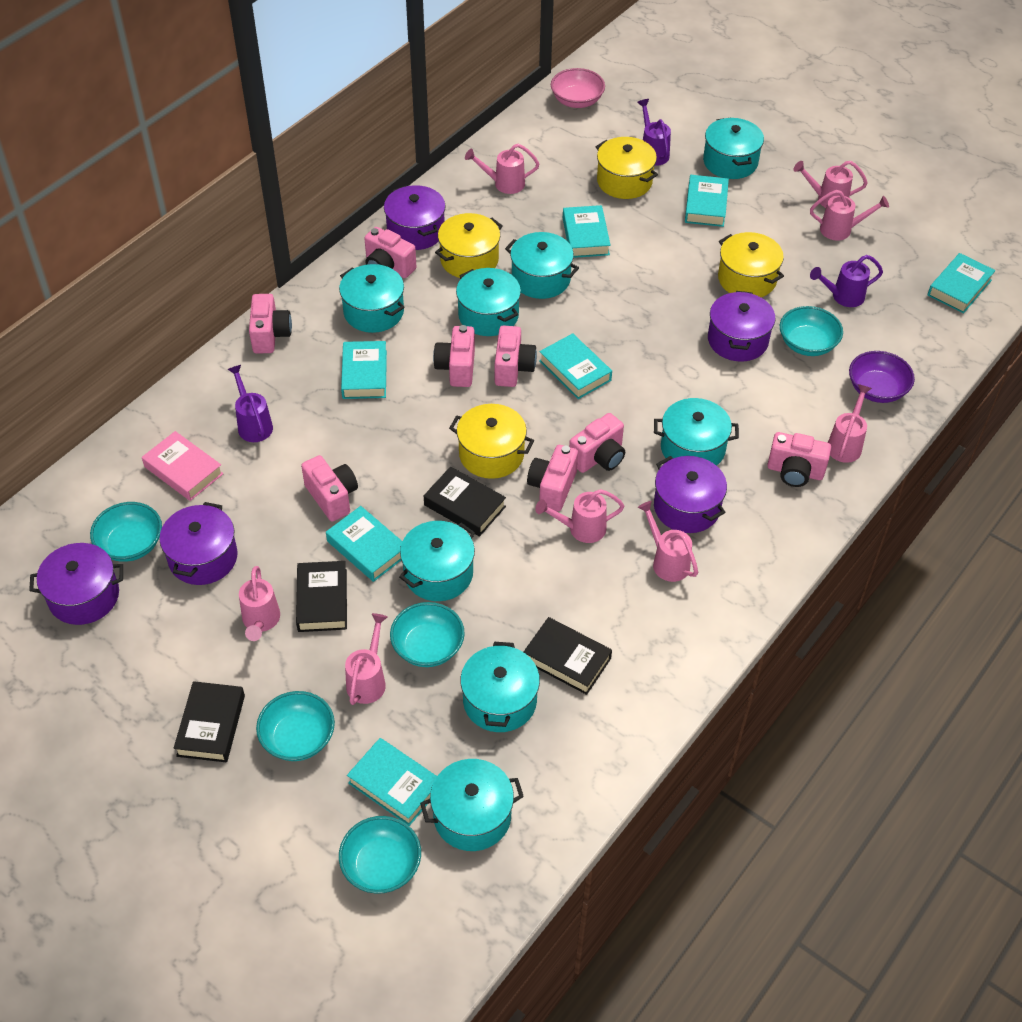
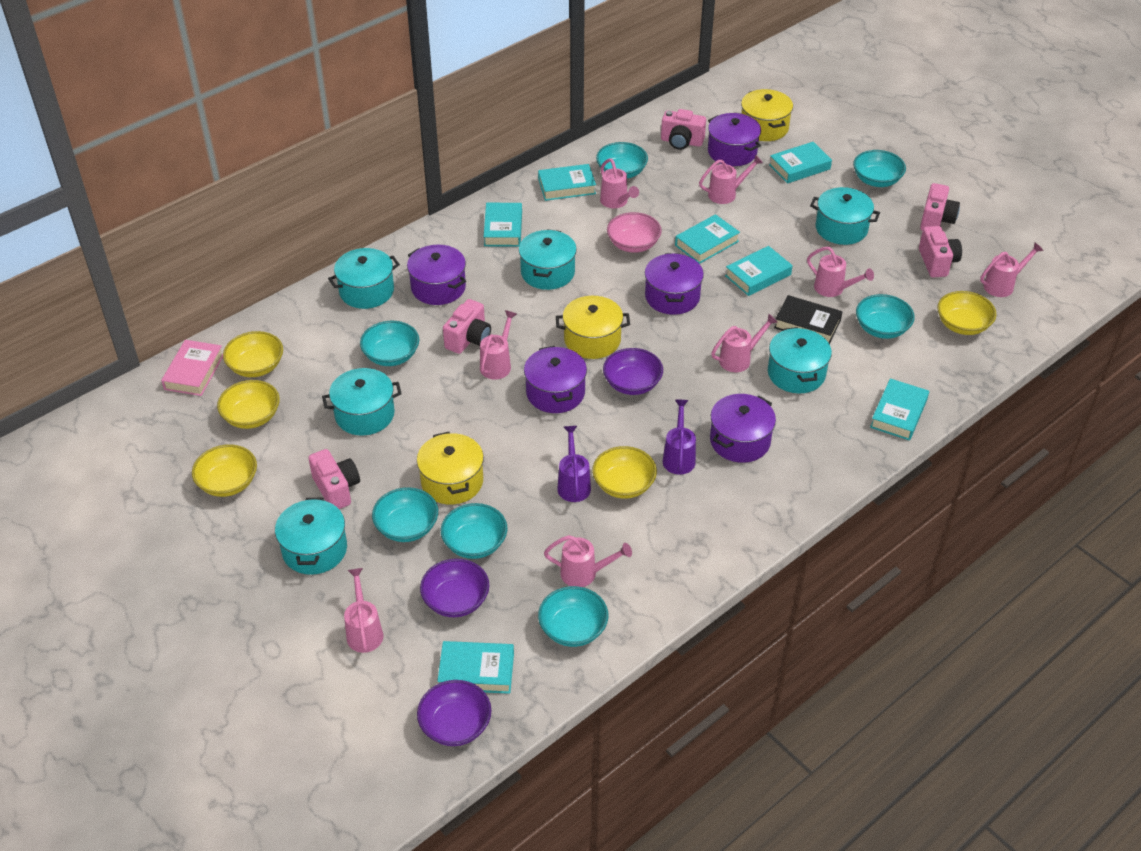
black book: [174,681,245,762] [296,561,347,632] [424,467,506,537] [524,617,612,695] = 4 -> [774,295,843,344] = 1
pink camera: [249,294,292,354] [301,455,358,522] [364,227,416,278] [433,325,475,387] [495,325,537,387] [527,445,578,512] [569,413,625,473] [767,432,831,487] = 8 -> [309,449,360,509] [443,299,491,354] [661,109,706,150] [919,226,962,278] [920,183,960,231] = 5
purple bowl: [849,351,915,403] = 1 -> [417,680,492,746] [420,558,490,617] [603,348,663,395] = 3
purple watering can: [228,365,273,442] [637,99,671,166] [810,255,883,307] = 3 -> [557,426,591,502] [662,400,696,475] = 2
turquoise bowl: [90,502,162,562] [256,691,335,761] [339,816,421,894] [390,602,465,667] [780,306,843,356] = 5 -> [360,321,419,366] [372,487,438,542] [441,503,508,559] [538,586,608,647] [596,142,648,179] [853,150,906,187] [856,294,915,339] = 7
turquoise pot: [339,264,405,333] [399,521,475,601] [420,759,524,851] [456,268,521,336] [460,642,540,732] [505,232,579,299] [654,398,739,466] [703,118,764,179] = 8 -> [275,498,347,575] [322,368,402,435] [328,248,400,309] [519,230,577,290] [768,327,832,393] [810,187,880,245] = 6
yellow bowl: none = 0 -> [192,444,257,497] [217,380,280,429] [223,331,283,377] [592,446,657,499] [937,291,997,335] = 5
yellow pot: [435,213,503,278] [449,404,534,479] [596,137,658,199] [718,232,784,297] = 4 -> [417,432,484,504] [556,296,630,359] [741,89,793,141] = 3

